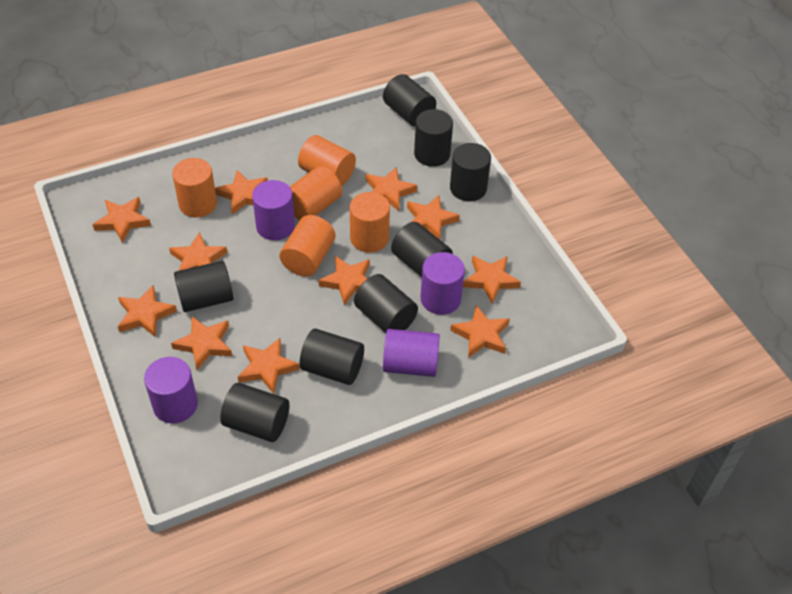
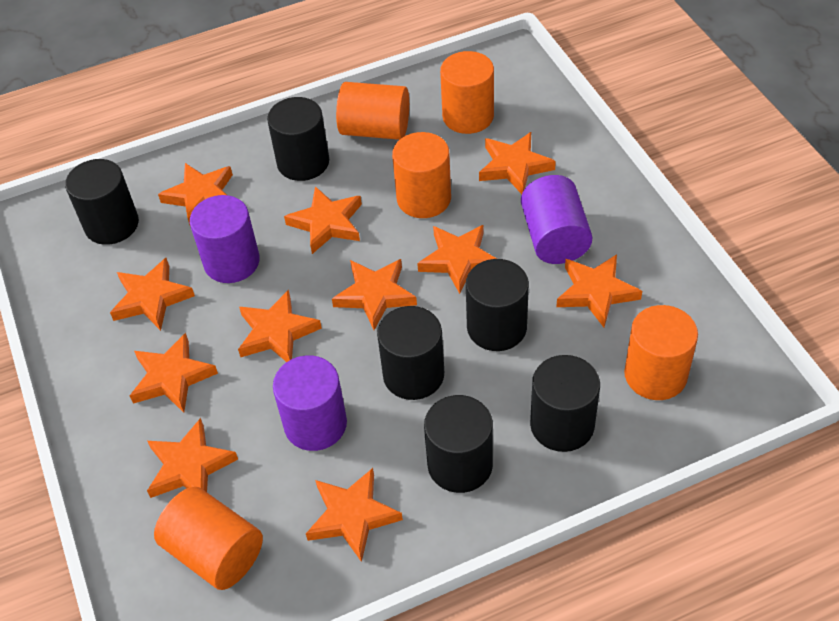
black cylinder: [174,261,233,312] [220,383,289,442] [300,329,364,385] [354,274,418,333] [383,74,436,127] [391,222,453,277] [414,109,453,167] [450,143,491,201] = 8 -> [65,159,139,245] [267,97,329,181] [377,306,444,400] [424,395,493,493] [466,259,529,351] [530,355,600,452] = 6
purple cylinder: [144,357,198,424] [252,180,295,240] [383,329,440,377] [420,252,465,315] = 4 -> [190,195,260,283] [273,355,347,451] [521,175,593,264] = 3

